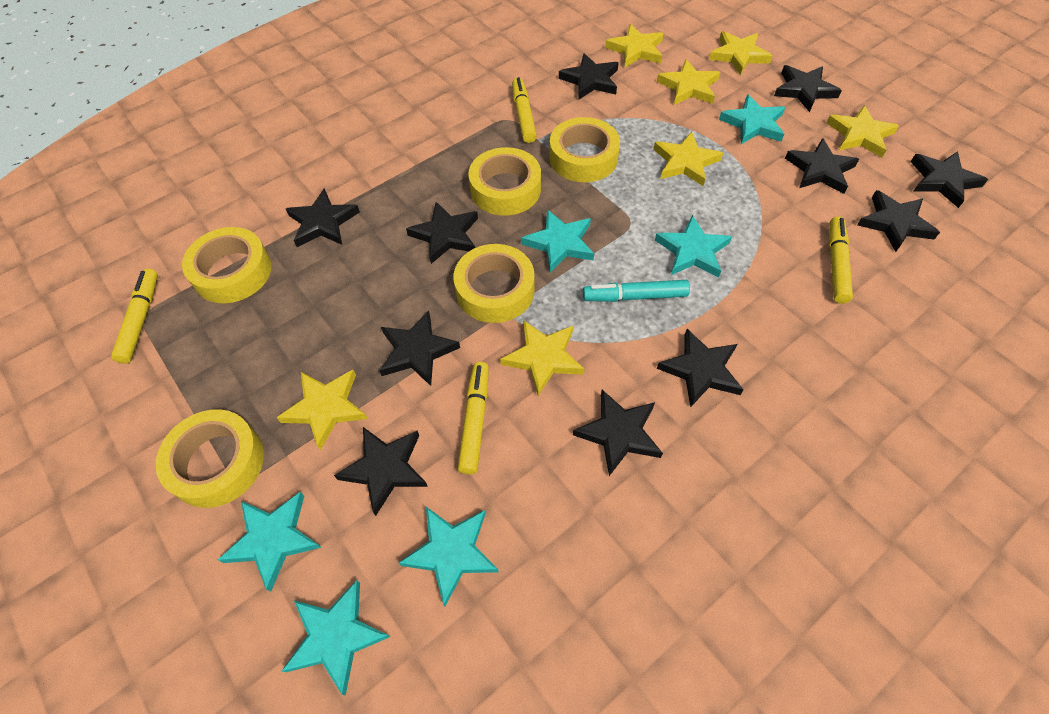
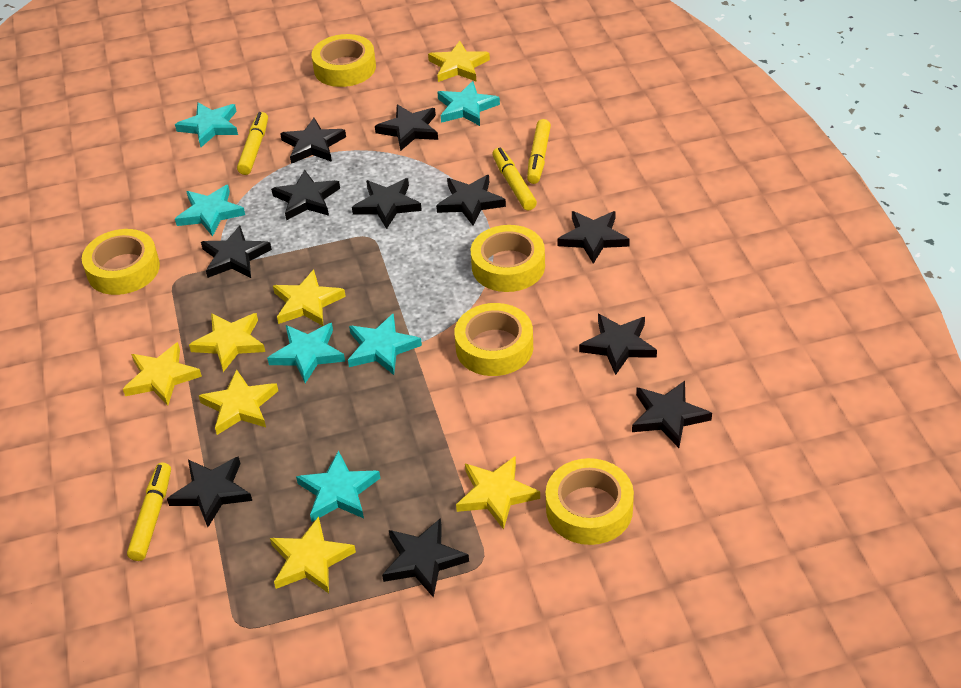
turquoise marker: [583,280,690,302] = 1 -> none = 0

